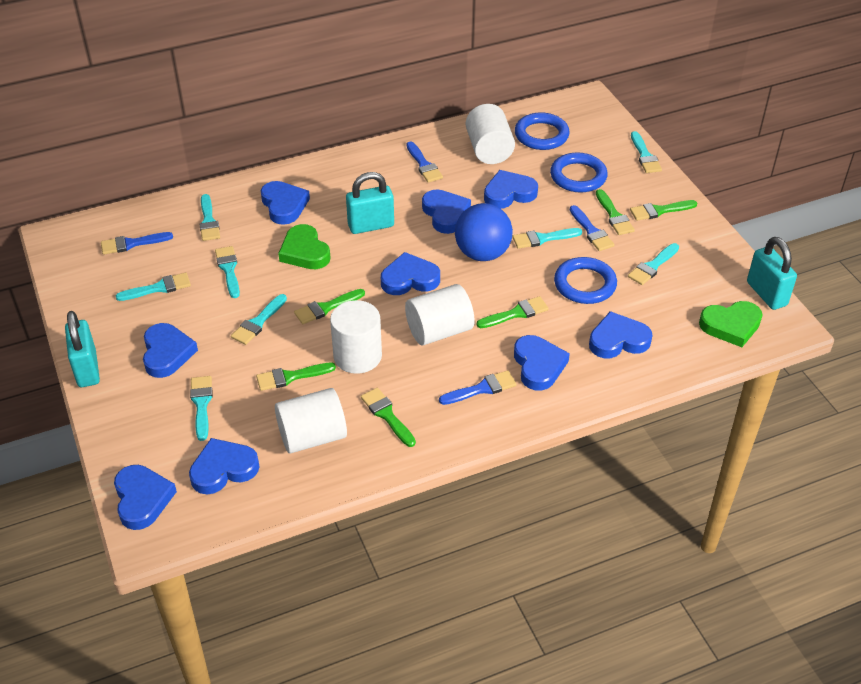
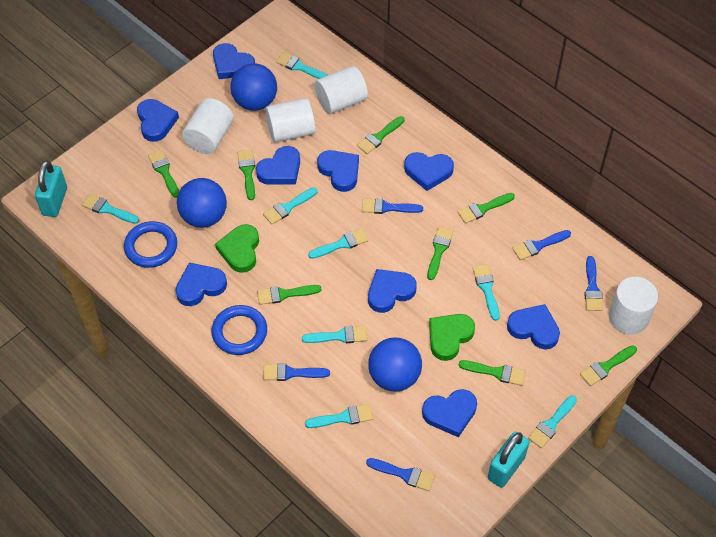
blue ball: [455,203,513,261] = 1 -> [177,178,227,228] [230,63,277,111] [368,337,422,392] = 3
blue brush: [101,232,173,255] [406,141,443,183] [439,370,517,405] [570,205,615,251] = 4 -> [263,363,330,381] [362,198,423,214] [366,458,435,491] [512,230,571,260] [584,256,603,311] = 5
blue ring: [515,112,570,150] [550,152,608,193] [554,257,617,304] = 3 -> [124,221,177,268] [212,305,267,355] = 2
green brush: [256,363,336,391] [294,289,365,324] [361,388,416,447] [477,296,549,328] [596,189,635,235] [630,200,697,221] = 6 -> [148,150,179,198] [238,150,255,200] [257,285,322,305] [357,116,405,154] [427,226,453,280] [458,193,515,224] [459,360,526,386] [580,345,637,386] = 8
turquoise padlock: [65,311,100,387] [346,172,394,234] [747,237,797,310] = 3 -> [35,161,67,217] [488,432,530,488] = 2

